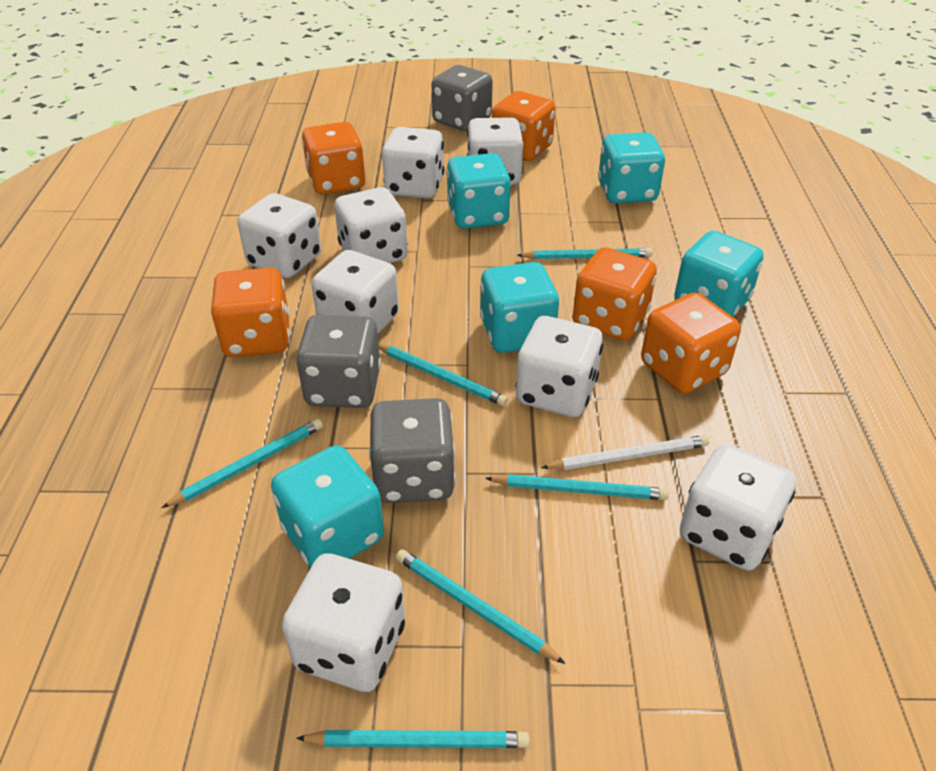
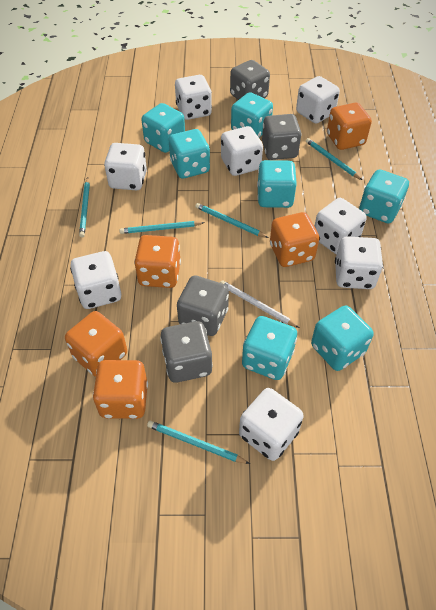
grey dice: [296,315,381,408] [369,398,455,503] [432,65,493,131] = 3 -> [160,321,213,383] [177,275,229,336] [230,60,270,100] [262,114,302,160] = 4
turquoise dice: [271,445,384,568] [446,153,511,229] [480,262,559,353] [598,132,665,204] [674,231,764,317] = 5 -> [141,103,185,153] [168,129,210,179] [231,92,273,138] [242,316,297,380] [257,160,297,208] [311,305,374,371] [359,170,409,223] = 7
turquoise pencil: [161,419,323,508] [296,730,529,748] [379,344,508,406] [396,549,566,664] [485,474,669,500] [517,248,653,259] = 6 -> [79,177,90,238] [119,221,205,234] [147,421,250,464] [195,203,269,238] [306,138,362,180] = 5

